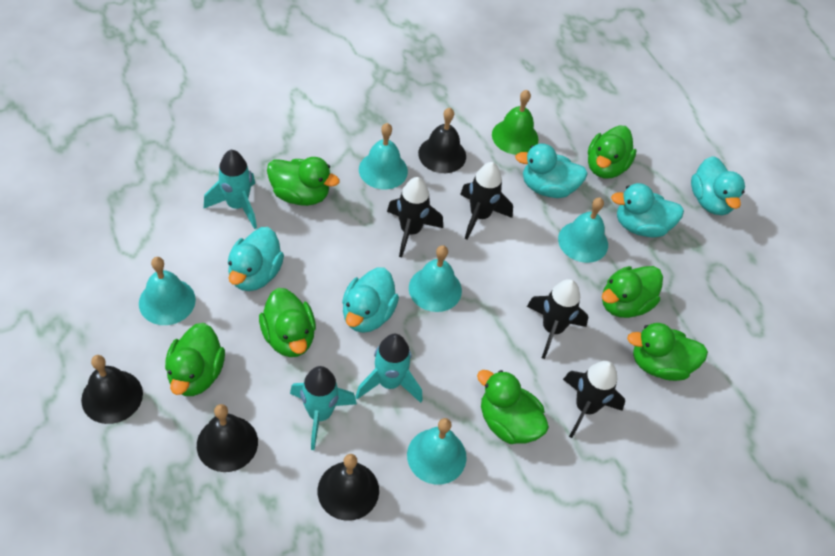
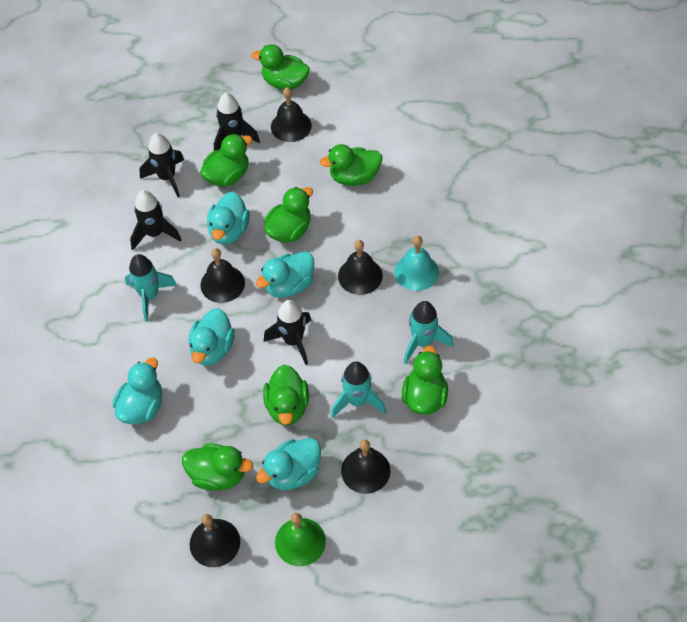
black bell: [81,355,143,424] [197,404,258,472] [318,454,379,521] [418,108,466,173] = 4 -> [190,514,240,567] [200,248,245,303] [271,87,312,142] [338,240,383,295] [341,439,390,494] = 5
turquoise bell: [139,257,196,325] [359,123,408,190] [407,418,467,485] [409,245,462,312] [558,197,608,263] = 5 -> [394,236,439,291] = 1

